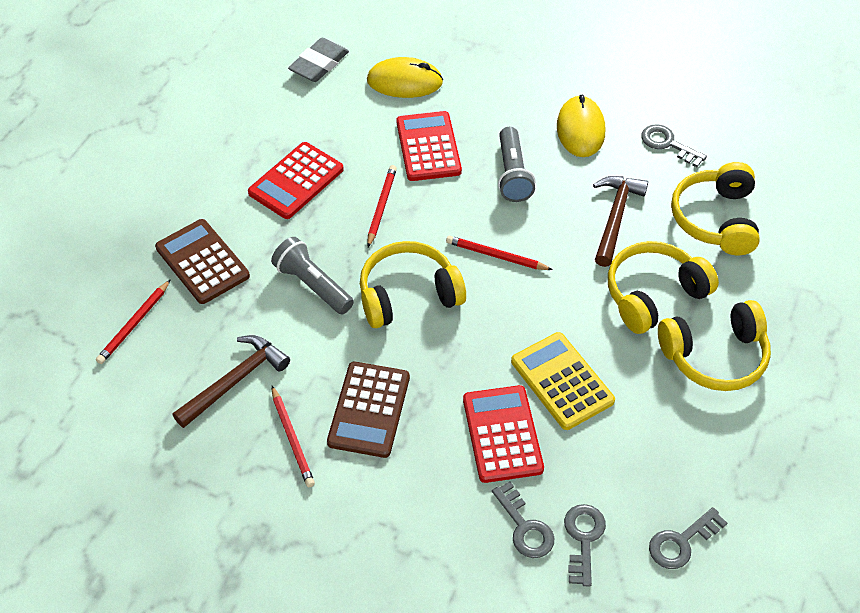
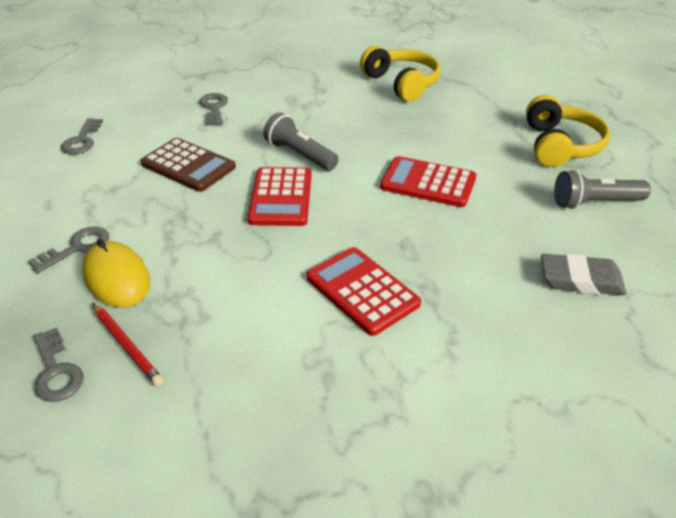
brown calculator: [155,219,250,304] [327,362,410,458] = 2 -> [140,138,236,192] = 1
brown hammer: [172,335,290,428] [593,176,648,267] = 2 -> none = 0
red pencil: [96,280,170,364] [272,386,315,487] [367,165,397,247] [446,236,553,270] = 4 -> [92,303,163,386] = 1
yellow calculator: [511,332,615,430] = 1 -> none = 0
yellow headphones: [360,241,466,328] [608,241,719,334] [658,300,771,391] [671,162,760,255] = 4 -> [360,46,440,102] [526,95,610,167] = 2
yellow mouse: [367,57,443,98] [557,95,605,157] = 2 -> [82,239,150,307] = 1

